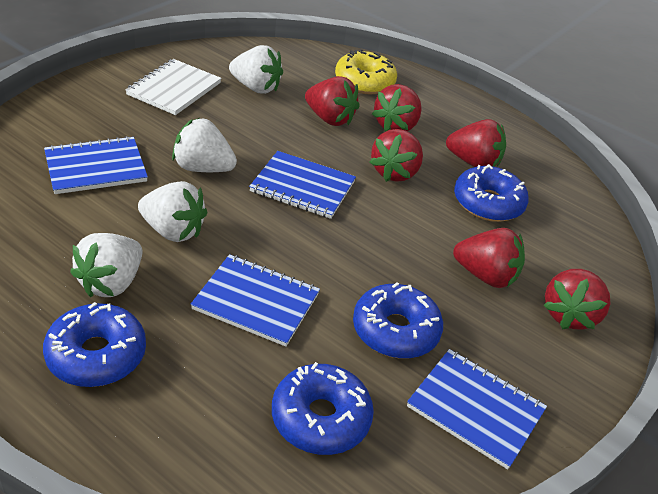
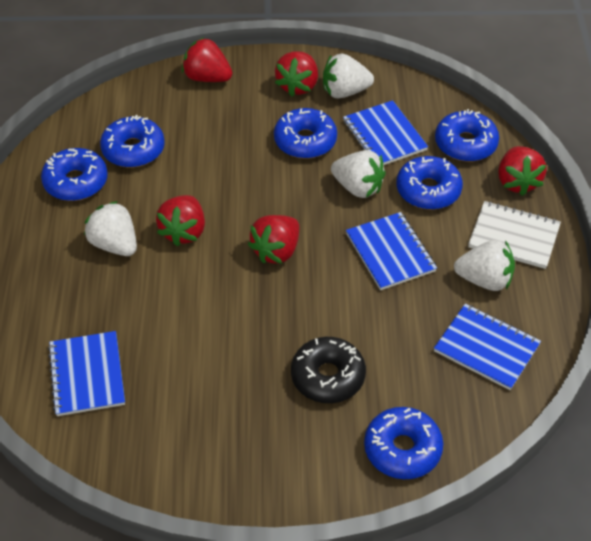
black donut: none = 0 -> [291,337,366,403] = 1
blue donut: [43,302,146,387] [272,362,374,455] [353,282,443,359] [454,164,529,222] = 4 -> [41,148,108,201] [100,115,165,168] [274,108,337,159] [364,407,443,479] [397,156,463,210] [435,109,499,162] = 6
red strawberry: [305,76,360,126] [370,129,423,182] [372,84,422,132] [446,119,506,167] [453,228,525,288] [543,269,611,330] = 6 -> [156,195,205,246] [182,37,232,82] [248,215,299,264] [275,51,318,96] [498,146,547,196] = 5
yellow donut: [335,49,397,94] = 1 -> none = 0

